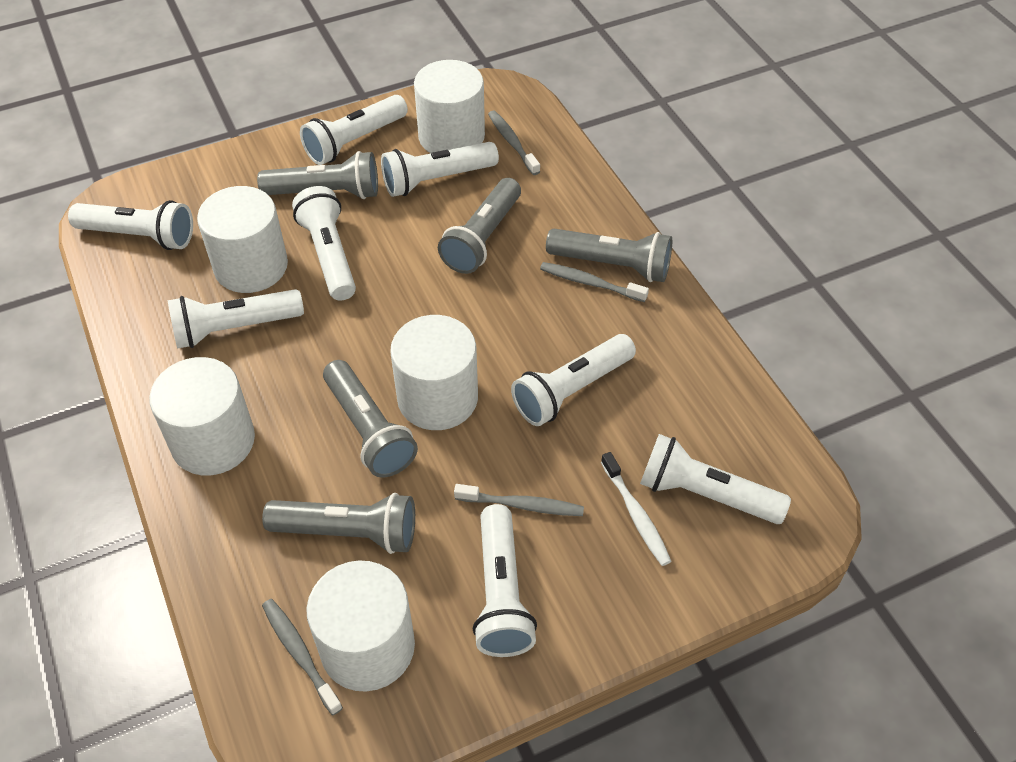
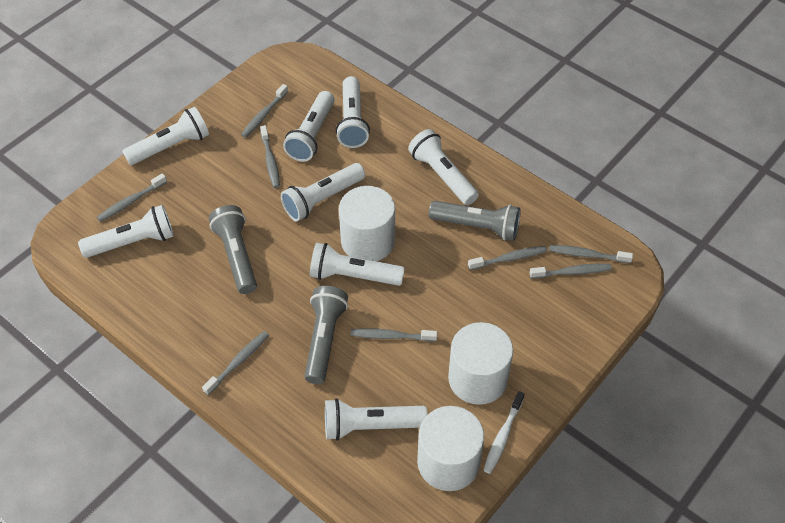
grey flashlight: [257,151,378,199] [262,493,415,554] [323,360,418,478] [438,178,521,274] [546,229,672,282] = 5 -> [209,205,257,294] [304,286,348,384] [429,201,521,241] = 3
grey toothbrush: [262,599,343,715] [454,484,584,516] [488,111,540,175] [540,262,649,302] = 4 -> [97,173,167,222] [202,331,269,395] [241,84,288,138] [260,125,280,188] [351,328,437,342] [468,246,547,270] [530,264,612,279] [549,245,633,263] = 8
white cylinder: [149,357,255,475] [197,186,288,293] [306,561,415,692] [390,315,478,430] [414,60,485,153] = 5 -> [339,186,395,261] [417,406,484,491] [448,322,513,405] = 3

